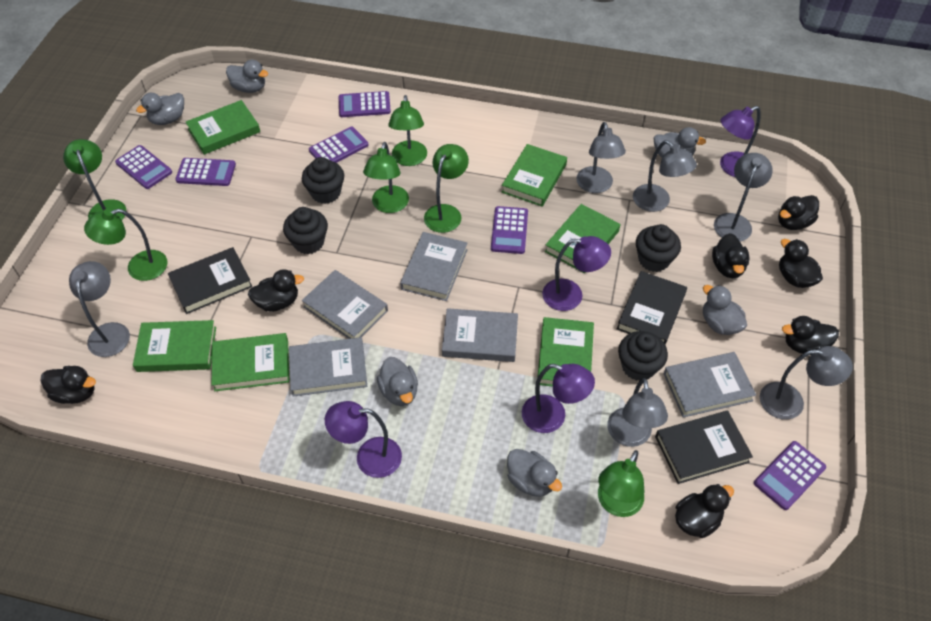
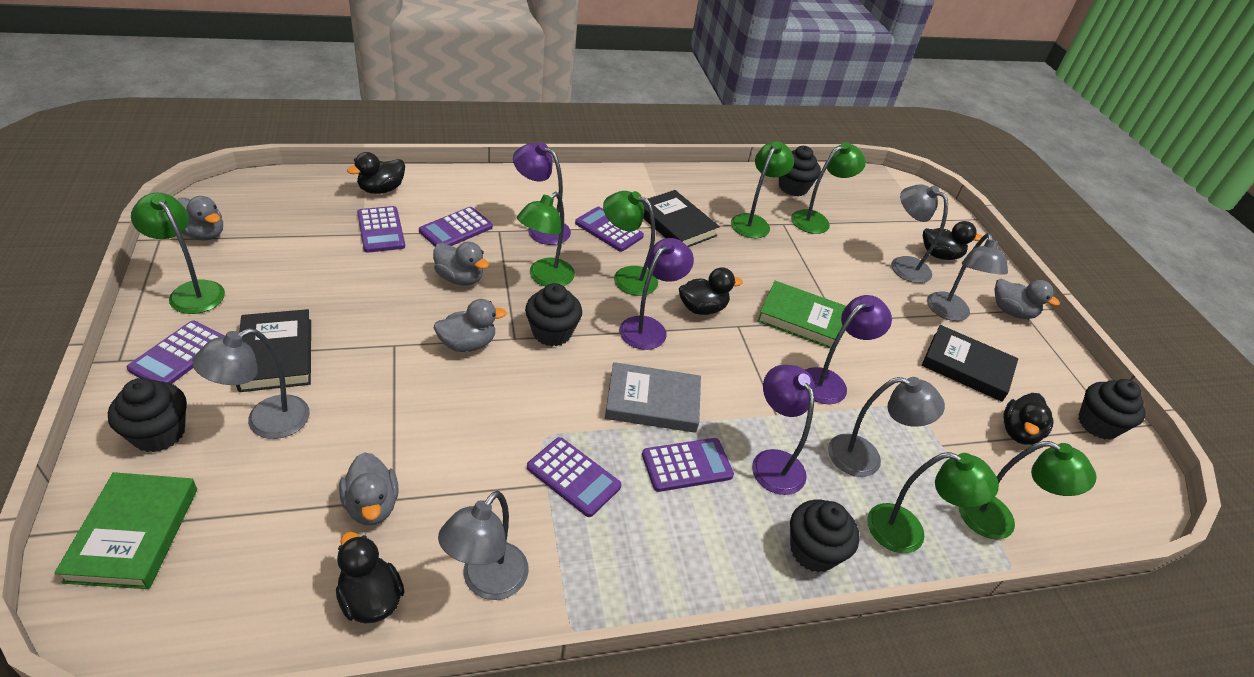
black cupcake: [283,207,328,254] [302,157,344,204] [618,331,668,381] [636,224,681,272] = 4 -> [108,378,187,452] [525,283,582,347] [779,146,821,196] [790,500,860,573] [1078,379,1146,440] = 5
black duck: [40,366,96,404] [248,269,304,312] [675,484,734,538] [712,233,749,278] [778,195,819,230] [779,239,823,288] [782,316,839,355] = 7 -> [336,532,404,624] [347,152,405,194] [679,267,743,315] [923,221,982,260] [1003,393,1054,445] = 5
green book: [133,320,216,372] [186,100,260,155] [211,333,289,391] [502,144,567,207] [537,317,594,386] [545,204,620,273] = 6 -> [54,472,197,589] [757,281,846,349] = 2
green lamp: [63,139,126,220] [84,209,167,281] [363,142,409,213] [388,95,427,166] [424,144,469,233] [598,450,644,517] = 6 -> [131,193,225,314] [517,192,575,287] [603,191,658,296] [731,141,794,238] [791,142,866,234] [867,452,999,553] [959,441,1097,540] = 7
grey book: [289,337,367,397] [302,270,388,339] [400,232,468,301] [442,308,518,362] [664,352,756,418] = 5 -> [605,362,701,433] = 1
grey duck: [136,93,184,125] [226,60,268,93] [377,357,418,406] [507,449,562,497] [654,127,706,158] [703,285,747,335] = 6 -> [177,196,223,241] [339,452,399,525] [433,242,489,286] [434,299,507,352] [994,279,1060,319] = 5
grey lamp: [69,261,130,357] [576,122,626,193] [607,378,668,447] [633,140,697,212] [714,153,773,241] [760,346,853,420] = 6 -> [192,328,310,439] [438,491,529,600] [828,377,945,477] [891,184,948,283] [927,233,1008,321] = 5

